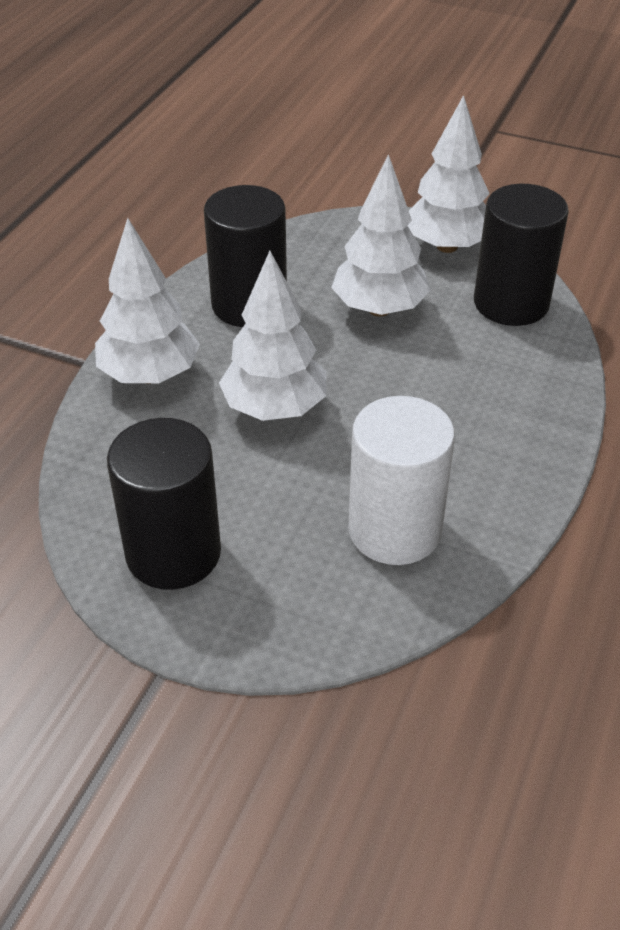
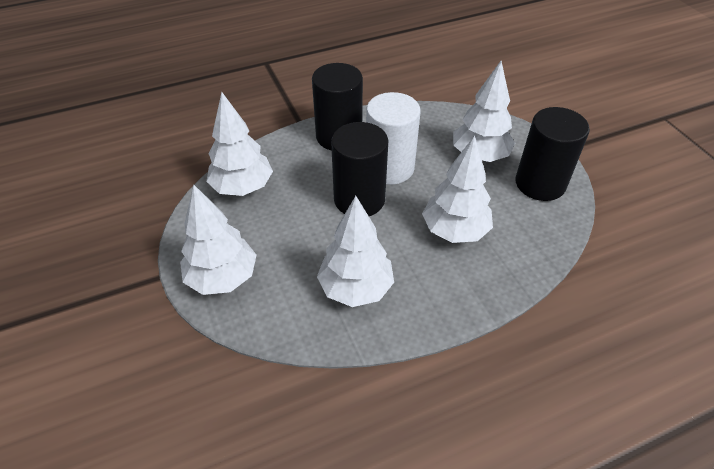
white tree: [95,218,200,384] [219,251,326,421] [331,154,431,317] [407,95,490,253] = 4 -> [180,185,257,295] [206,92,273,196] [317,196,394,307] [422,136,493,243] [453,61,515,162] = 5

